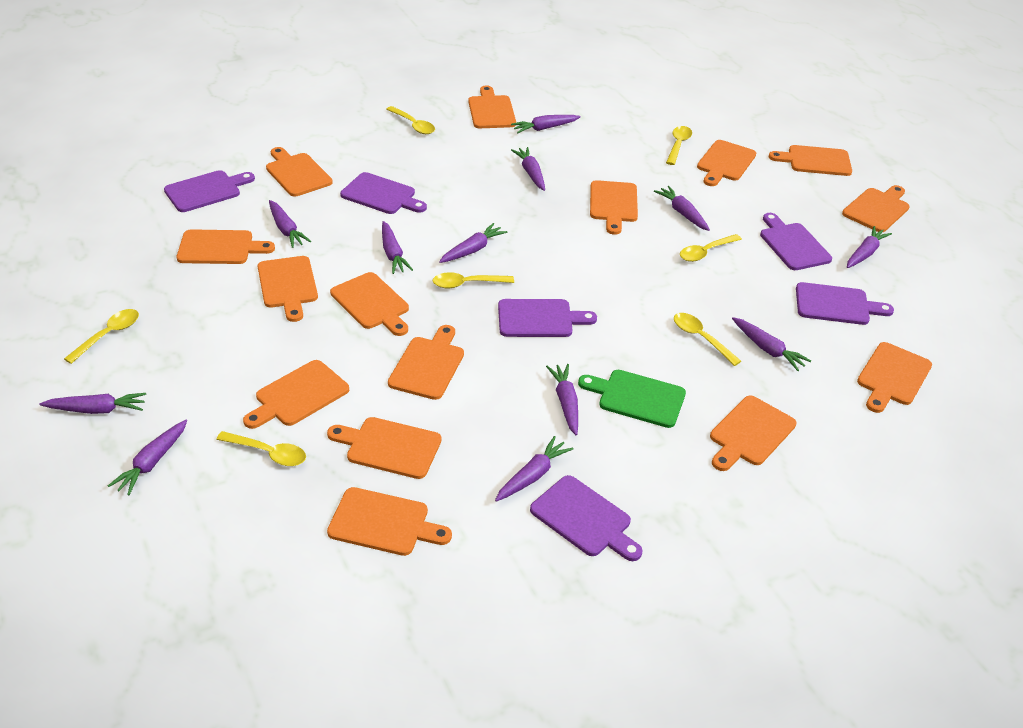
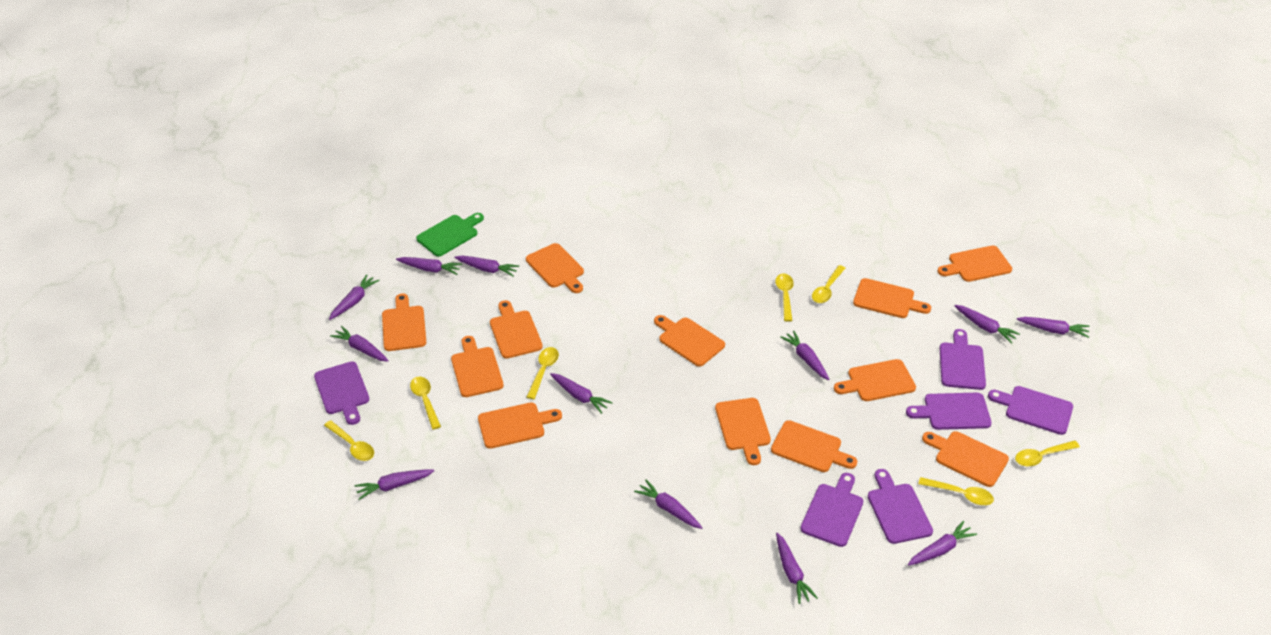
orange cutting board: [177,229,275,264] [243,360,349,429] [258,256,318,322] [266,147,333,196] [327,417,442,479] [327,487,452,556] [330,272,409,336] [388,325,464,400] [468,85,516,128] [590,180,638,235] [697,140,756,186] [710,396,797,471] [769,145,852,176] [842,185,910,232] [857,342,932,413] = 15 -> [382,294,426,351] [451,336,504,397] [478,402,562,449] [490,300,543,359] [526,243,584,293] [654,315,725,366] [715,398,771,465] [771,420,857,472] [834,359,916,401] [853,278,931,318] [922,431,1009,487] [937,246,1012,282] = 12

